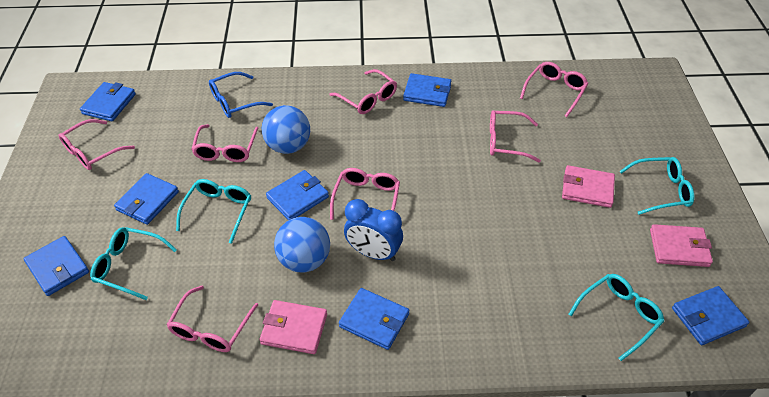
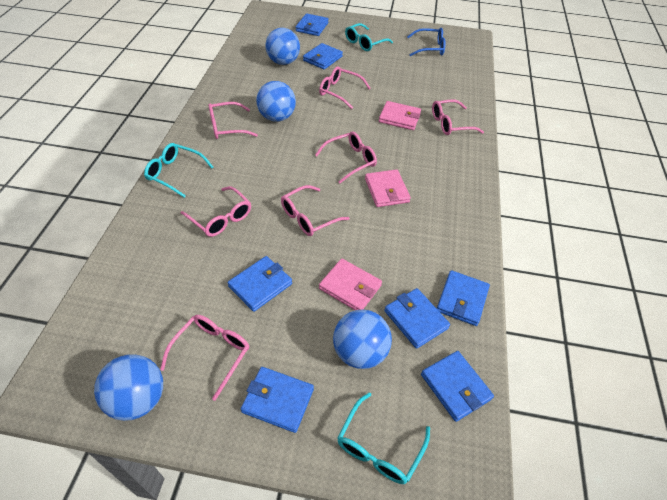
blue ball: [262,105,310,154] [274,217,330,273] = 2 -> [94,354,163,421] [256,81,296,122] [265,28,300,65] [333,309,392,369] = 4
blue clock: [344,199,403,261] = 1 -> none = 0
turquoise glasses: [90,227,177,300] [176,179,251,244] [568,274,664,361] [619,157,694,215] = 4 -> [144,143,213,198] [337,392,430,484] [345,23,393,51] = 3

